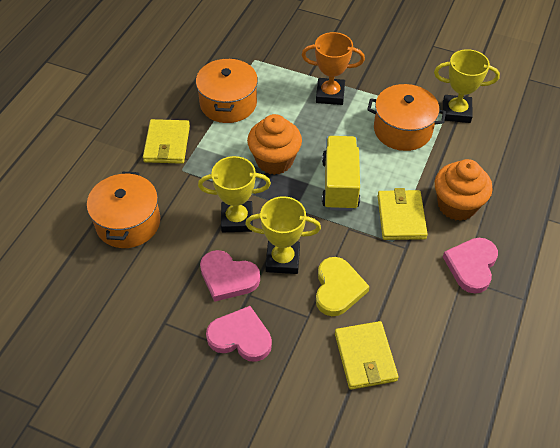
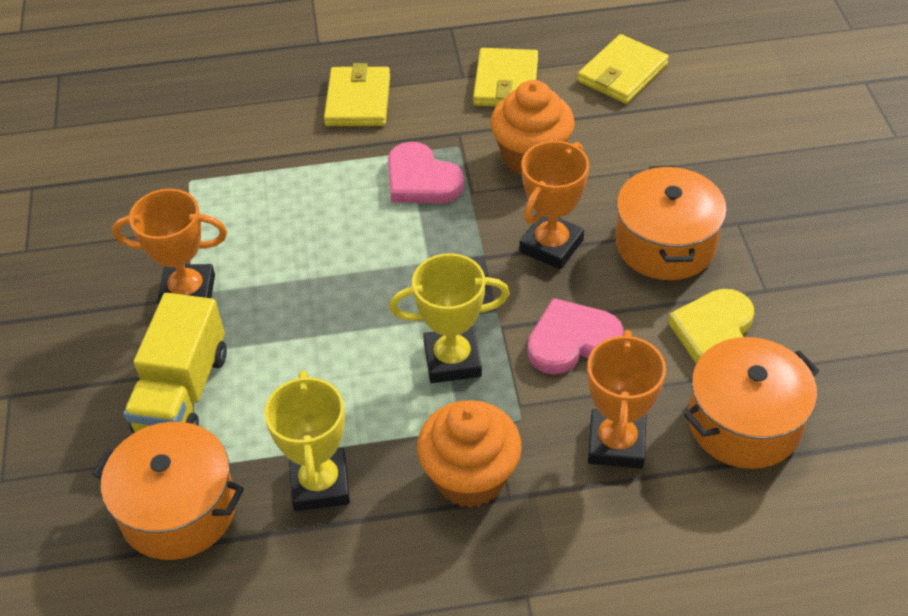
orange trophy: [302,32,365,105] = 1 -> [112,189,227,305] [519,141,589,269] [587,330,666,469] = 3
pink heart: [200,250,260,302] [206,306,272,362] [443,238,498,294] = 3 -> [388,142,464,203] [528,298,623,374] = 2
yellow trophy: [198,156,271,232] [245,196,321,274] [434,49,500,123] = 3 -> [264,370,350,511] [389,253,510,383] = 2

